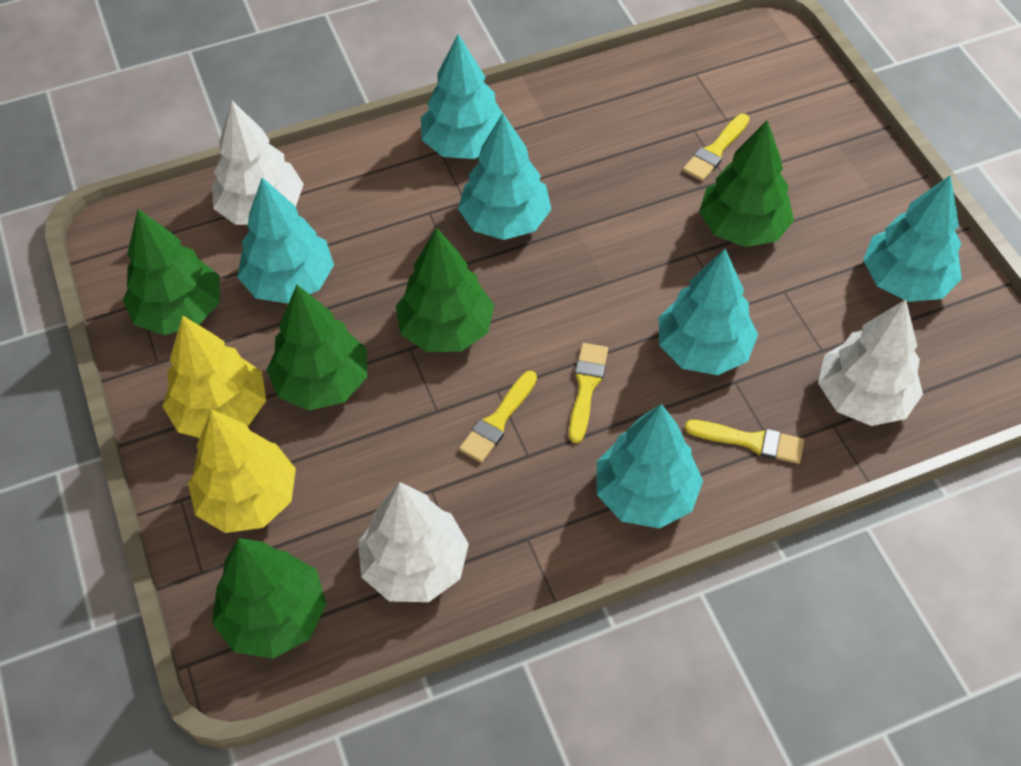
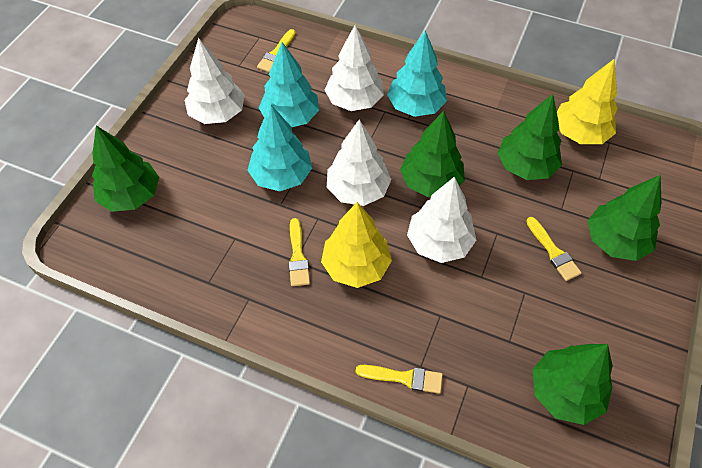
turquoise tree: [238,178,334,304] [421,34,502,159] [458,113,552,240] [597,404,703,528] [659,249,758,375] [863,175,962,302] = 6 -> [247,105,312,191] [259,42,319,127] [387,30,447,117] = 3
white tree: [212,101,304,225] [358,482,469,602] [818,300,923,426] = 3 -> [184,38,245,124] [325,25,384,111] [327,119,392,206] [407,177,476,263] = 4

